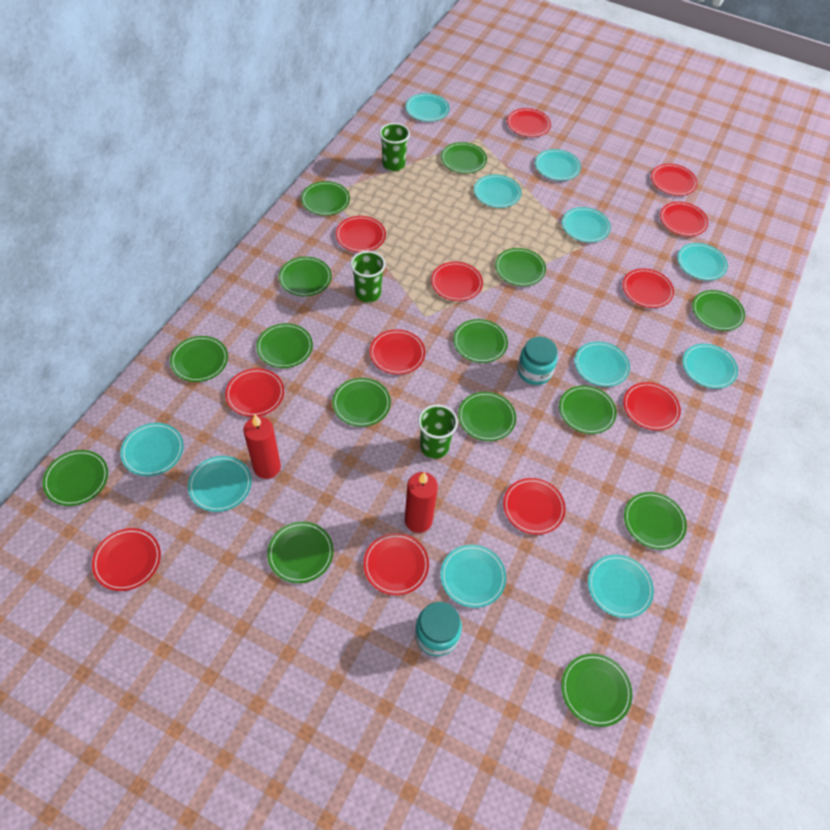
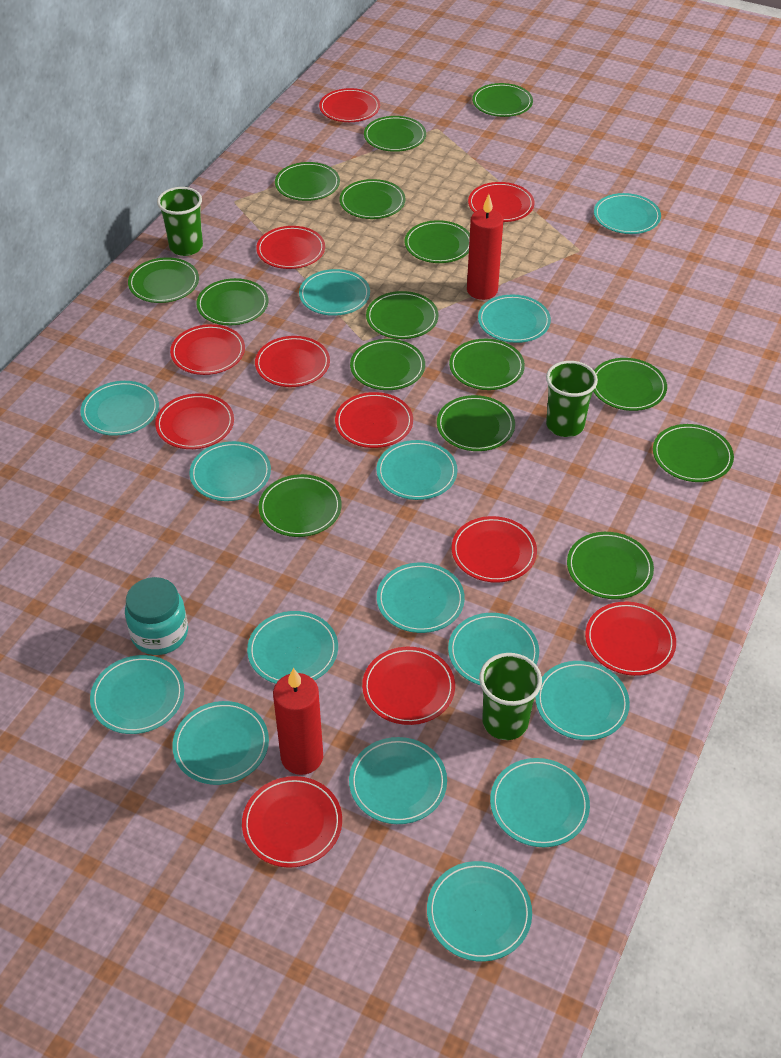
red plate: [92,528,161,591] [225,368,284,417] [336,216,386,252] [363,533,429,595] [370,330,425,375] [431,262,483,301] [503,478,566,535] [507,108,551,137] [622,268,674,308] [623,382,681,431] [651,164,698,196] [660,202,708,236] = 12 -> [155,393,234,449] [170,324,245,375] [242,776,342,868] [255,336,330,387] [256,226,325,269] [319,88,380,122] [335,392,413,448] [362,647,455,725] [452,516,537,583] [468,182,534,222] [585,602,676,676] = 11
turquoise jar: [415,602,462,656] [517,337,558,385] = 2 -> [125,577,188,655] = 1
turquoise plate: [120,423,184,476] [188,456,252,512] [406,93,449,122] [440,545,506,608] [474,175,521,208] [535,149,581,181] [562,207,611,243] [575,342,630,387] [588,555,654,618] [677,243,728,281] [683,344,738,389] = 11 -> [81,381,159,436] [90,655,184,734] [172,701,269,785] [189,441,271,501] [247,611,338,684] [299,269,370,316] [349,737,447,824] [376,440,458,500] [377,563,465,633] [427,861,532,962] [448,613,539,685] [478,295,551,343] [490,758,590,847] [535,661,630,740] [594,193,661,234] = 15

